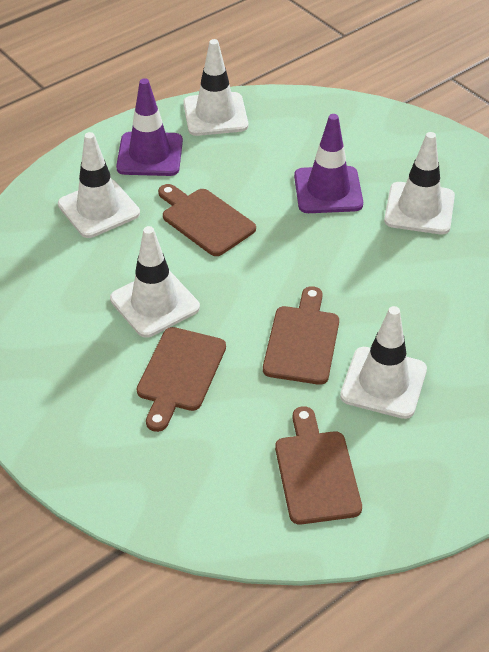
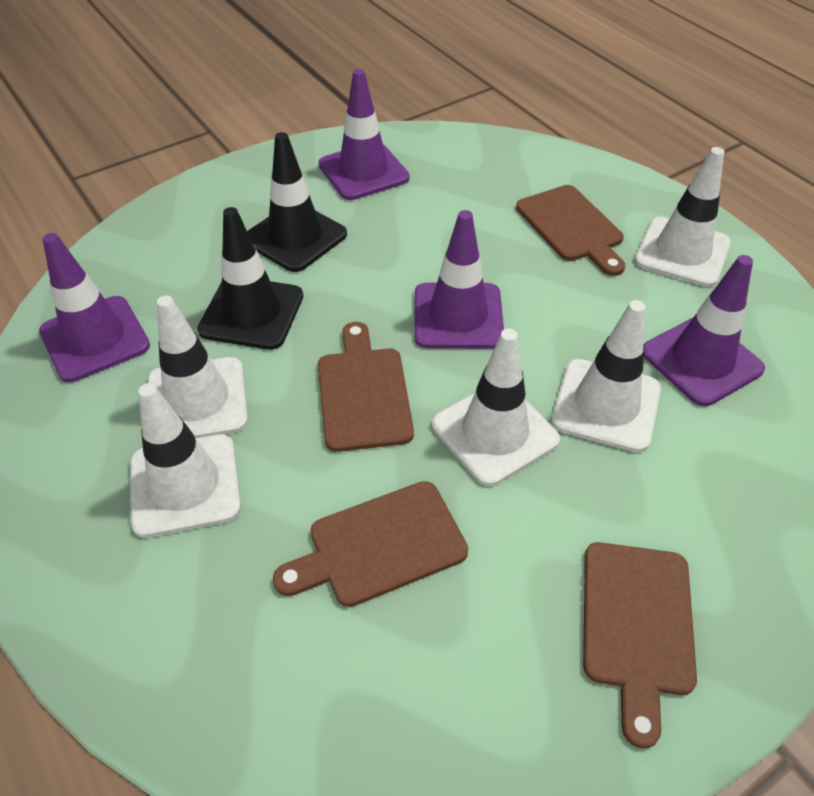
black traffic cone: none = 0 -> [197,207,303,350] [247,132,347,272] = 2
purple traffic cone: [116,78,183,176] [294,114,363,213] = 2 -> [39,233,150,382] [318,69,409,200] [415,210,504,349] [644,255,765,406] = 4

